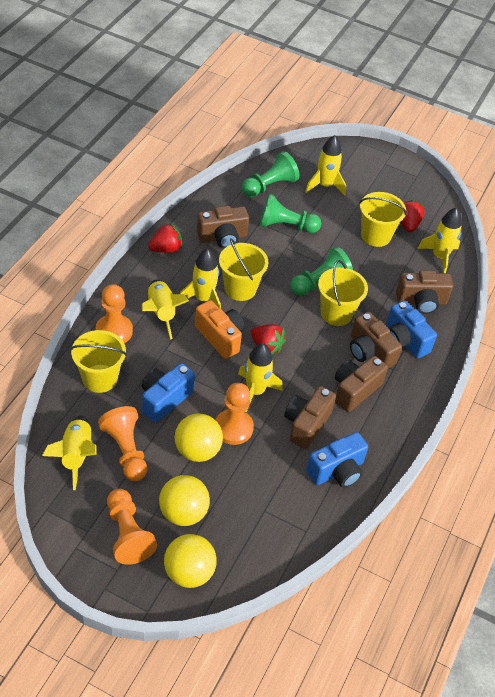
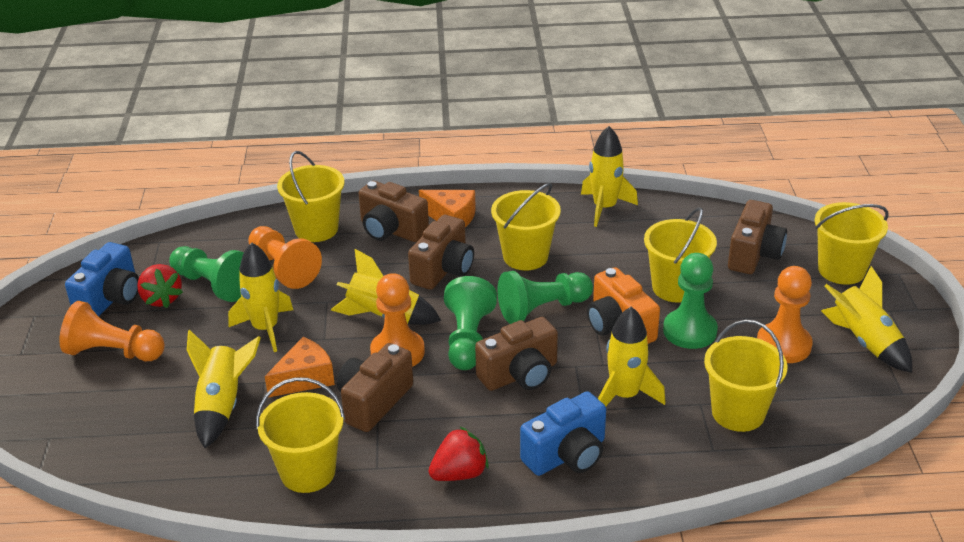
blue camera: [142,363,195,422] [306,432,368,488] [386,300,437,359] = 3 -> [65,242,139,316] [520,391,606,476] = 2
green pawn: [242,151,299,197] [260,194,321,233] [290,246,353,296] = 3 -> [169,246,244,302] [444,276,497,370] [497,271,593,324] [663,253,718,349] = 4
orange cheese: none = 0 -> [265,337,335,397] [419,190,476,227] = 2
red strawberry: [148,223,182,253] [251,324,286,354] [400,200,425,232] = 3 -> [137,264,183,308] [429,427,489,481] = 2
yellow ball: [159,475,210,526] [164,534,217,588] [175,413,223,462] = 3 -> none = 0
yellow bucket: [71,330,127,393] [219,238,268,301] [318,260,368,326] [359,192,407,247] = 4 -> [256,377,345,493] [277,151,345,242] [491,183,561,270] [644,207,717,303] [704,320,788,432] [815,202,889,285] = 6

